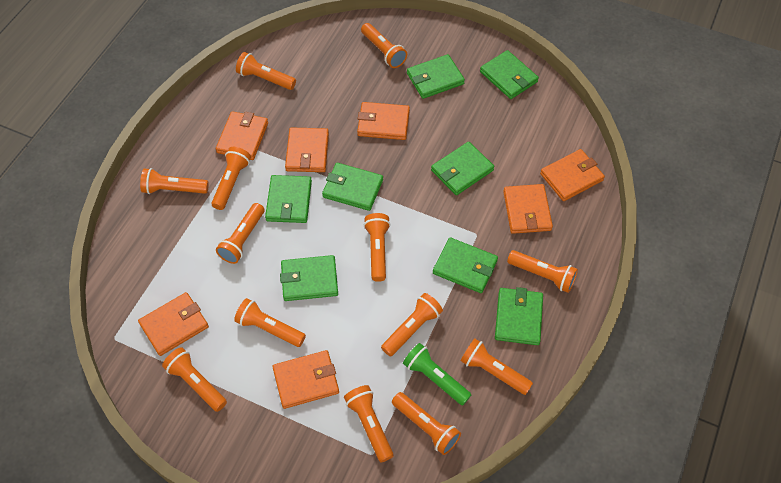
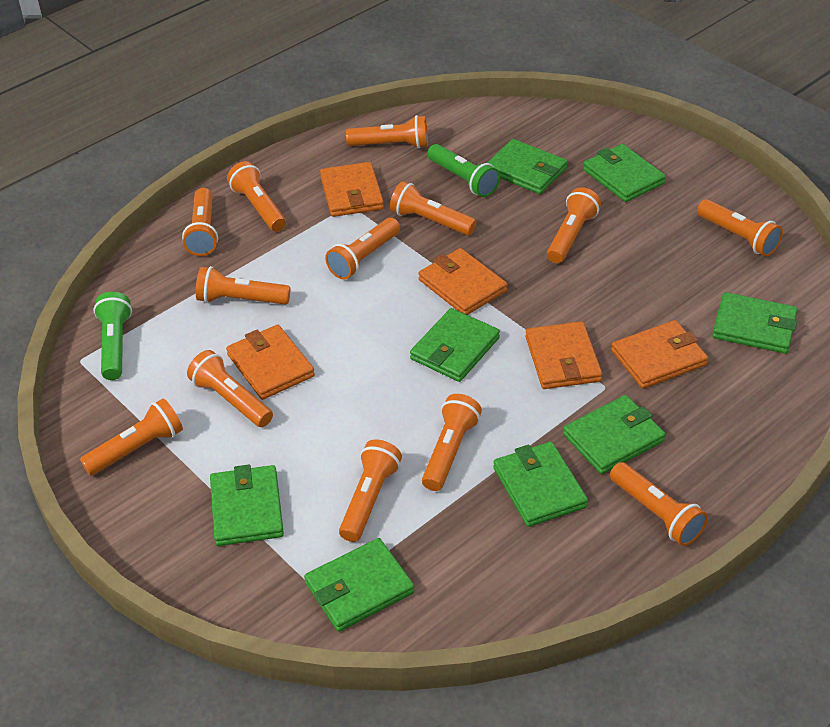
green flashlight: [403,343,471,405] = 1 -> [93,292,132,380] [427,144,500,197] = 2
orange wallet: [138,292,209,356] [216,111,268,160] [272,350,339,409] [285,127,329,172] [357,102,410,140] [503,184,553,234] [540,149,605,201] = 7 -> [226,325,315,400] [320,162,384,217] [419,248,507,315] [525,321,602,389] [611,320,708,389] = 5

